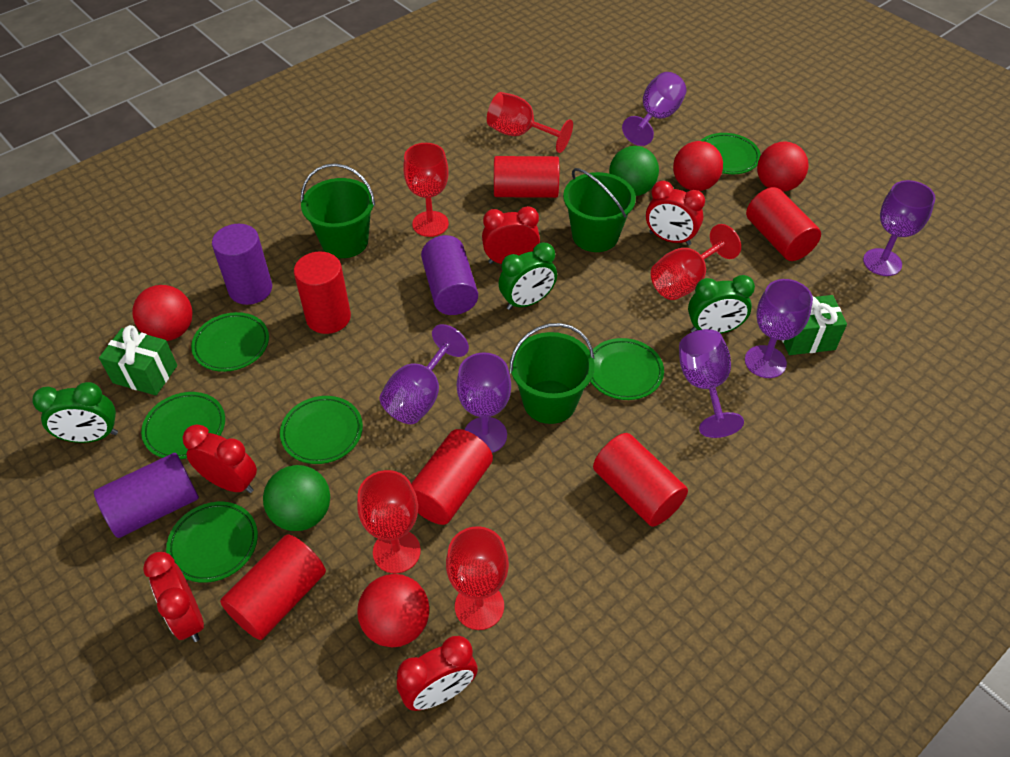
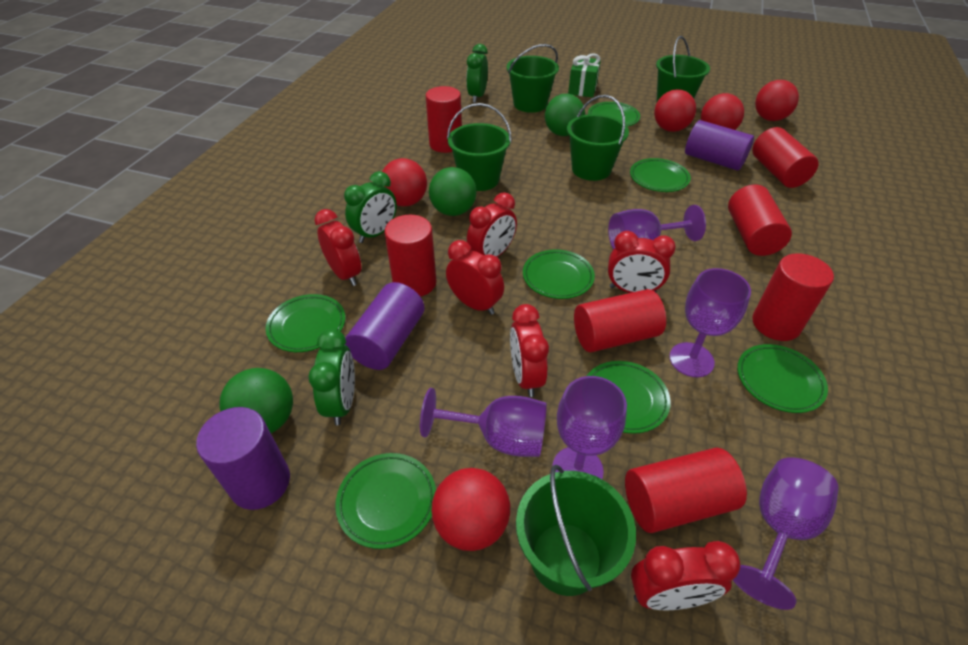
green ball: [263,465,330,531] [609,146,659,196] = 2 -> [219,368,293,433] [429,167,476,216] [545,94,585,136] = 3
green bucket: [301,163,375,258] [509,323,594,424] [563,168,636,252] = 3 -> [447,103,512,191] [507,44,559,113] [516,465,636,596] [567,95,629,181] [656,36,710,101] = 5
green gift: [99,325,177,395] [782,295,847,355] = 2 -> [568,53,601,97] = 1
green plate: [141,392,225,459] [166,502,258,583] [191,312,269,372] [280,396,363,464] [590,338,664,400] [701,133,761,174] = 6 -> [266,294,345,352] [335,453,436,549] [523,249,595,299] [587,361,671,434] [588,102,640,127] [630,158,691,192] [737,344,828,413] = 7
purple goblet: [379,324,469,424] [457,352,511,453] [622,72,687,146] [679,329,744,438] [745,279,813,378] [863,180,936,276] = 6 -> [420,388,547,457] [552,376,627,479] [608,205,706,249] [669,268,751,377] [733,457,839,610] = 5
red ball: [132,285,193,341] [357,574,429,647] [673,141,723,191] [757,141,809,192] = 4 -> [382,158,427,206] [431,468,510,551] [654,89,696,132] [701,93,744,130] [755,80,799,121] = 5
red clock: [143,552,204,642] [182,424,257,493] [397,636,478,711] [482,206,540,264] [646,181,705,245] = 5 -> [314,209,361,286] [446,240,504,315] [467,192,517,257] [510,304,549,397] [608,231,676,293] [631,541,741,610] = 6
red cylinder: [220,534,326,640] [294,252,351,334] [411,429,493,525] [494,156,559,198] [593,433,688,527] [746,187,821,261] = 6 -> [384,215,436,297] [426,86,462,153] [574,289,666,352] [625,447,747,533] [728,185,792,256] [752,127,819,188] [752,253,834,341] = 7
red goblet: [357,470,421,573] [403,143,449,237] [446,526,509,630] [487,92,573,153] [651,224,741,300] = 5 -> none = 0

